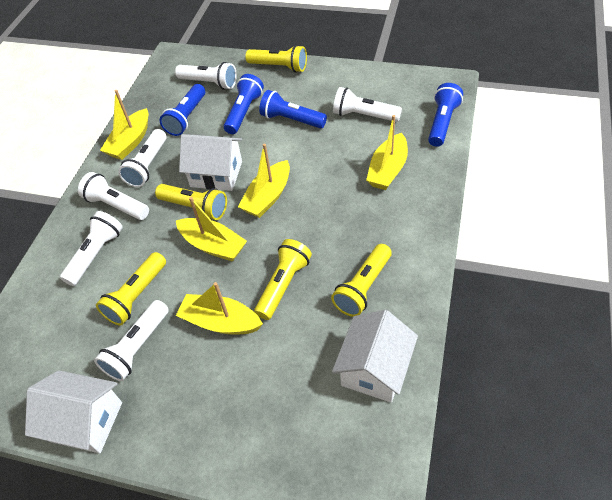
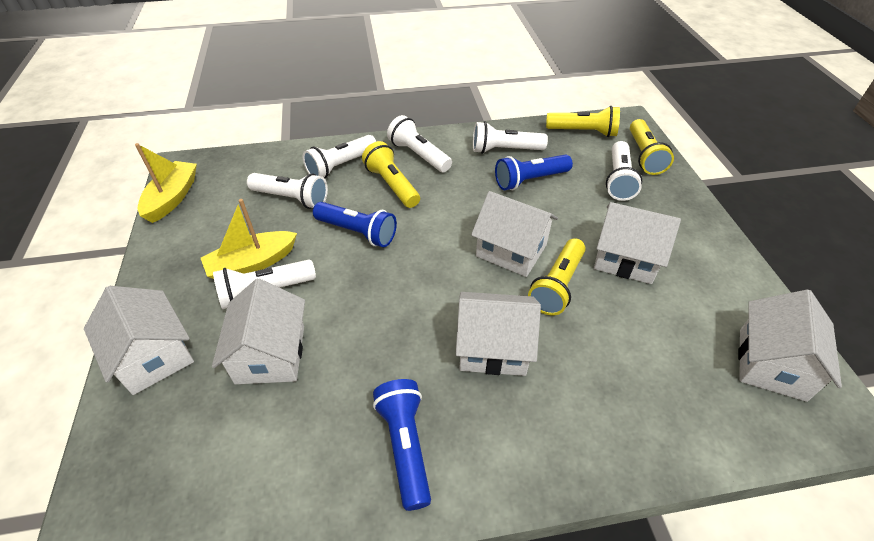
blue flashlight: [159,84,205,136] [224,74,264,134] [259,90,327,128] [428,83,463,147] = 4 -> [313,202,397,247] [373,379,431,511] [495,155,573,190] = 3
white house: [25,370,122,453] [179,134,242,191] [332,310,418,403] = 3 -> [84,286,194,395] [212,278,305,384] [456,292,541,376] [471,191,558,277] [594,202,681,284] [738,289,842,402] = 6
yellow boat: [100,90,149,160] [176,197,247,261] [176,282,263,335] [238,144,290,218] [366,115,408,190] = 5 -> [135,143,197,223] [201,199,297,279] = 2
yellow flashlight: [96,252,166,326] [155,184,227,220] [245,45,307,73] [254,239,312,320] [331,244,392,317] = 5 -> [362,141,420,208] [528,238,586,315] [546,106,620,137] [630,119,674,175] = 4

